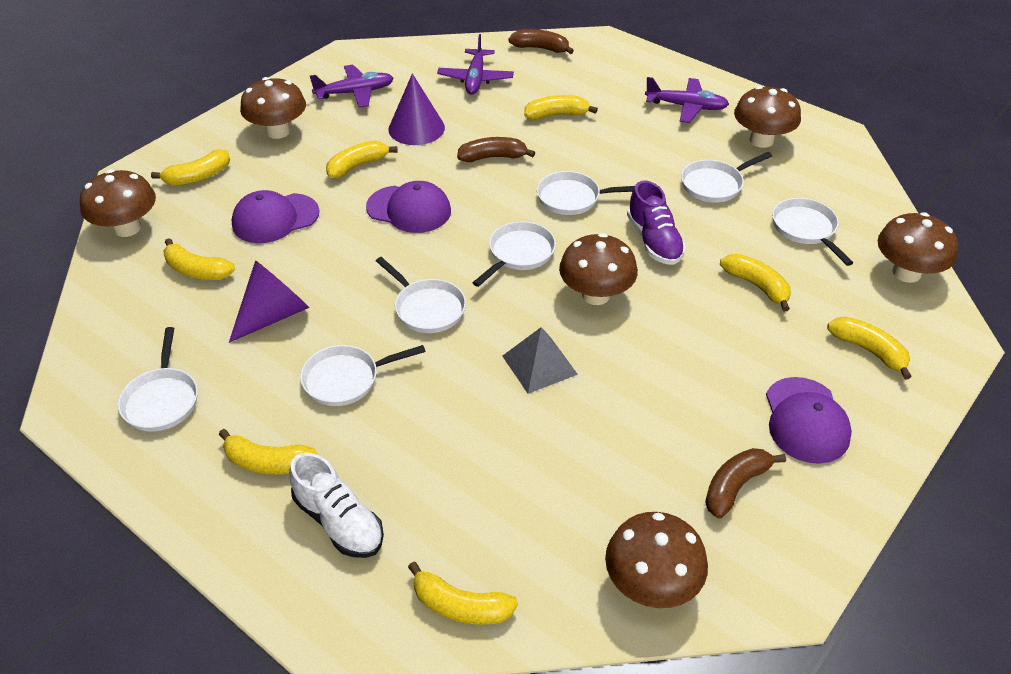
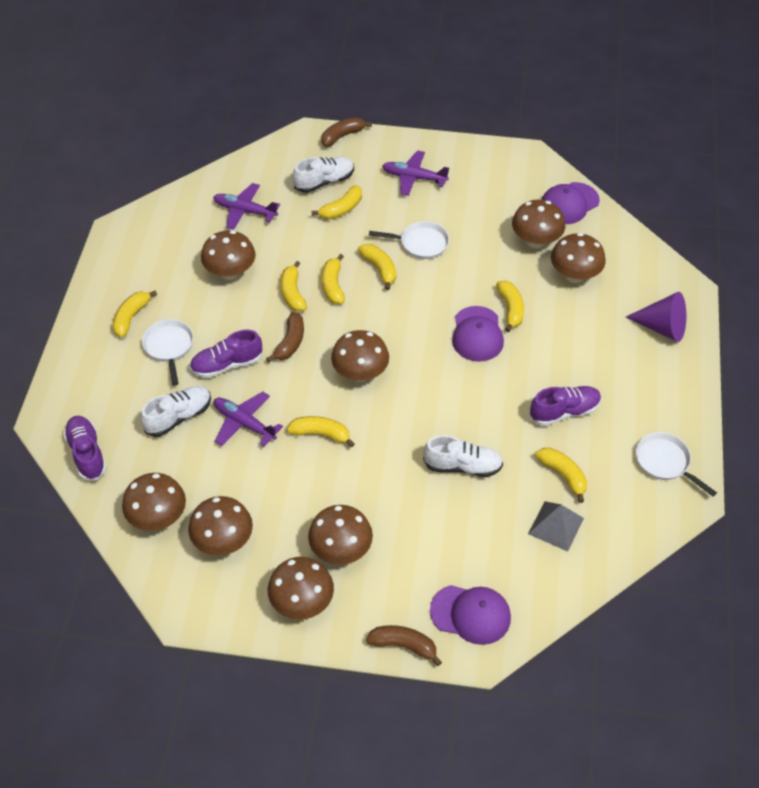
brown mushroom: [80,170,156,237] [240,77,306,139] [559,233,638,305] [605,512,708,608] [734,86,801,148] [878,212,958,283] = 6 -> [122,473,186,531] [188,496,253,556] [201,230,255,280] [268,557,334,620] [308,505,373,565] [331,330,389,382] [512,200,565,248] [551,233,606,283] = 8
purple cone: [229,260,309,343] [388,73,445,145] = 2 -> [626,292,686,342] = 1
purple shoe: [627,181,686,265] = 1 -> [63,416,107,481] [190,330,263,378] [530,386,601,426] = 3
white pan: [118,327,198,431] [300,345,426,406] [376,257,466,333] [472,221,556,287] [537,171,635,215] [681,152,772,203] [772,198,853,266] = 7 -> [142,319,193,386] [369,221,449,259] [636,432,717,497] = 3
white shoe: [289,453,384,558] = 1 -> [141,386,211,437] [293,157,354,193] [423,435,503,477] = 3

